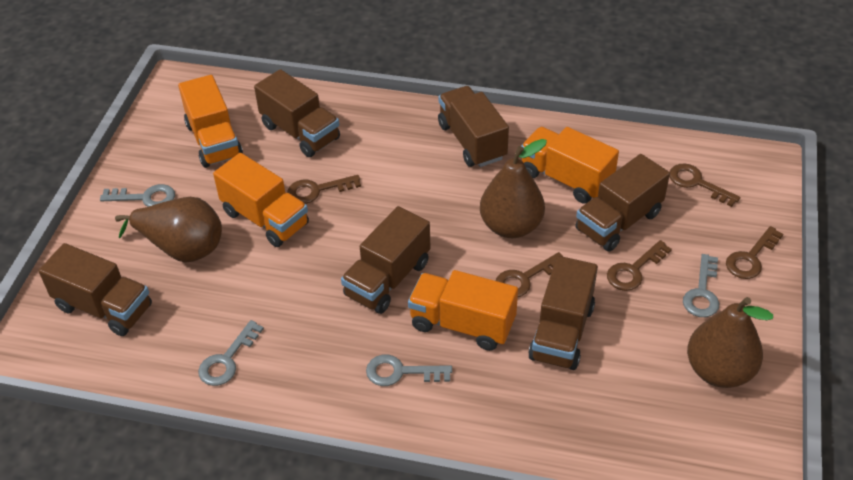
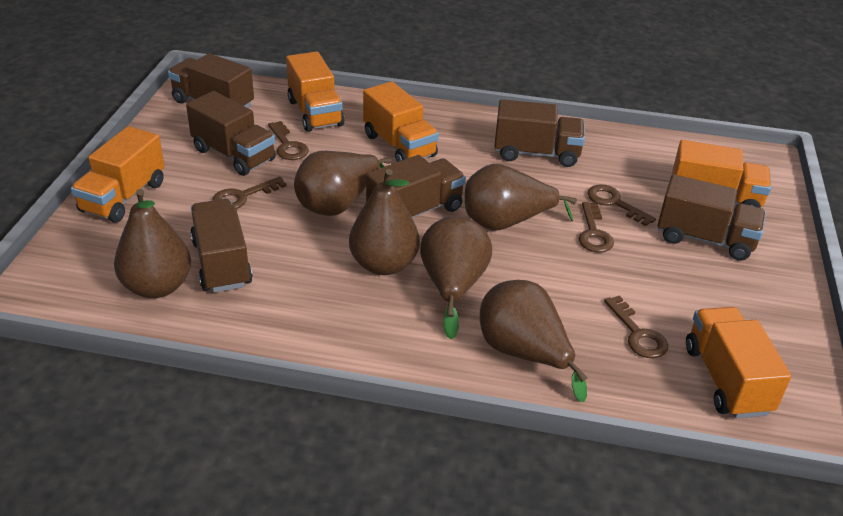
brown pear: [115,197,222,262] [480,139,547,238] [687,297,773,388] = 3 -> [114,189,191,298] [294,151,391,216] [349,169,420,275] [420,216,492,339] [465,164,577,231] [480,280,588,402] = 6
grey key: [100,184,175,207] [198,320,264,386] [366,355,452,386] [683,254,719,317] = 4 -> none = 0
orange truck: [178,75,243,168] [213,153,309,247] [408,270,518,351] [521,127,619,203] = 4 -> [71,126,165,223] [286,51,344,132] [363,81,439,162] [672,140,772,208] [686,307,791,418] = 5

